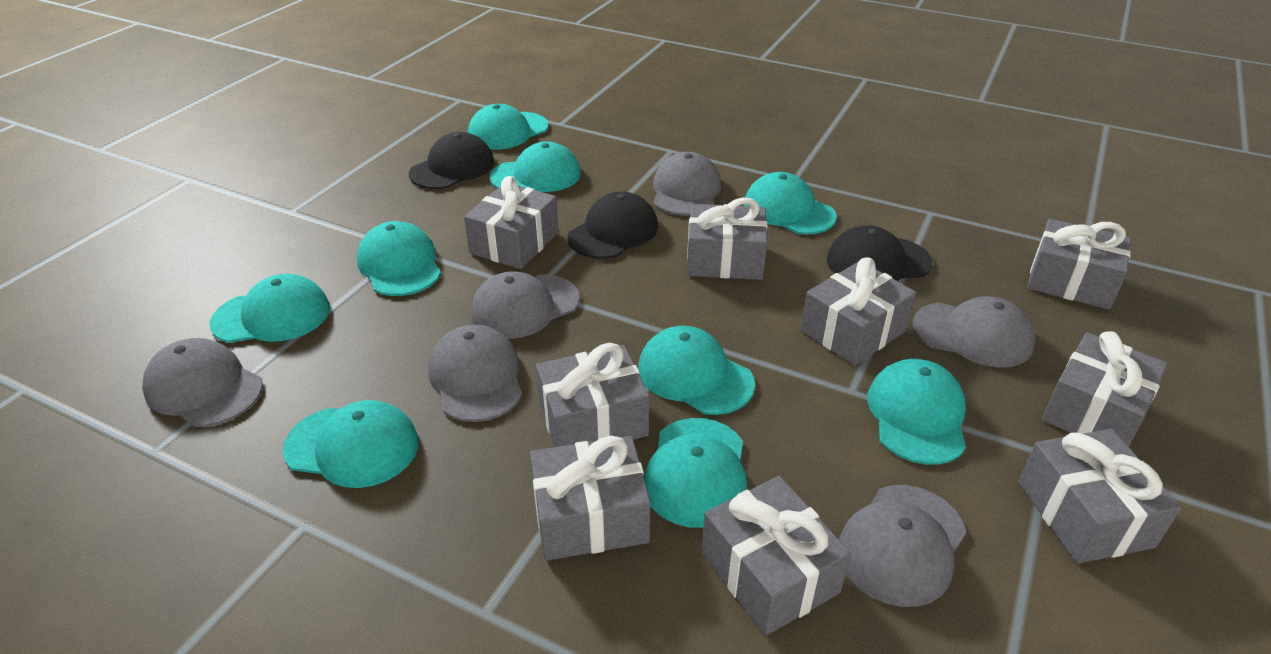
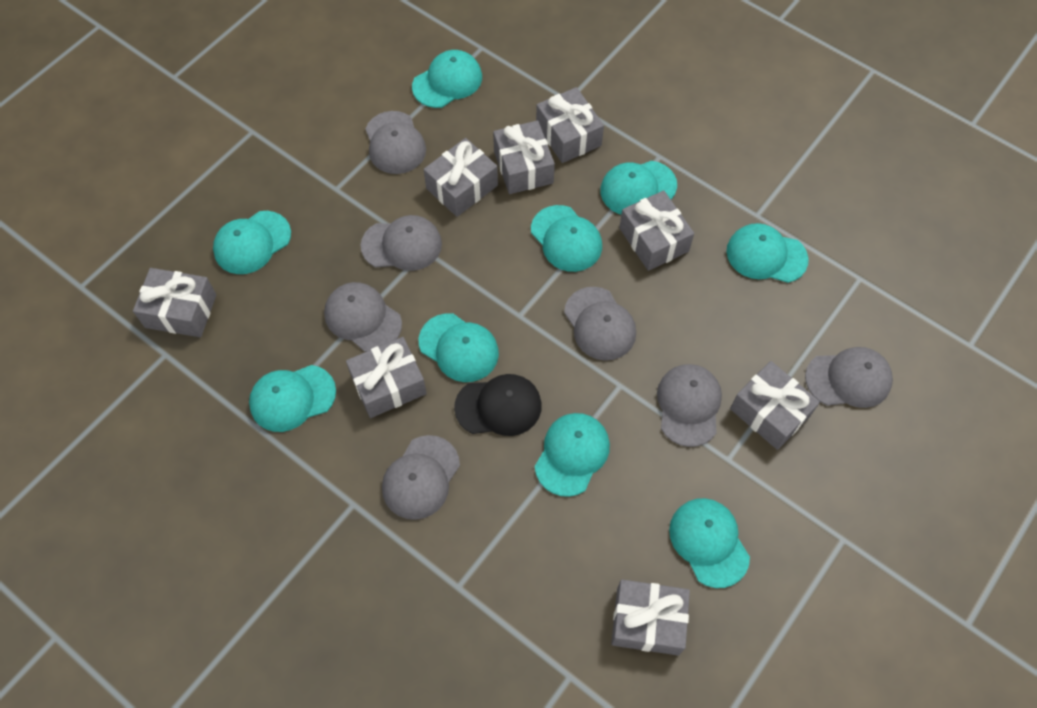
black cap: [409,132,494,189] [567,191,658,259] [827,225,933,281] = 3 -> [454,374,542,436] = 1
grey cap: [142,338,263,427] [428,325,523,422] [471,271,580,339] [653,152,721,216] [839,485,966,607] [913,296,1036,367] = 6 -> [324,282,402,352] [361,215,442,271] [365,111,426,174] [382,435,460,520] [564,287,636,361] [657,364,722,447] [805,347,893,408] = 7
grey gift: [464,176,559,269] [530,436,651,561] [536,343,649,447] [687,198,767,280] [702,476,851,636] [801,257,916,366] [1018,429,1181,564] [1027,219,1131,310] [1042,331,1168,447] = 9 -> [133,268,216,337] [346,337,427,418] [424,138,498,217] [493,120,555,194] [536,87,604,163] [611,579,690,656] [619,191,694,271] [730,361,820,450] = 8

